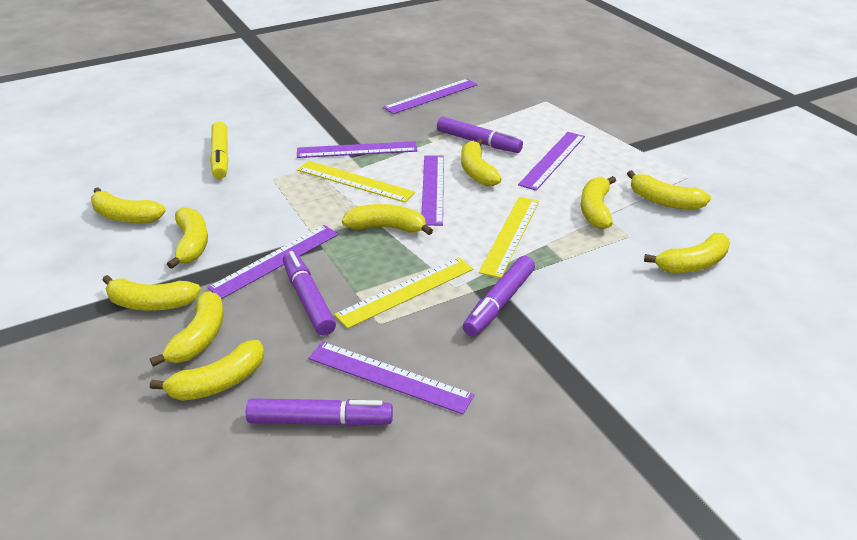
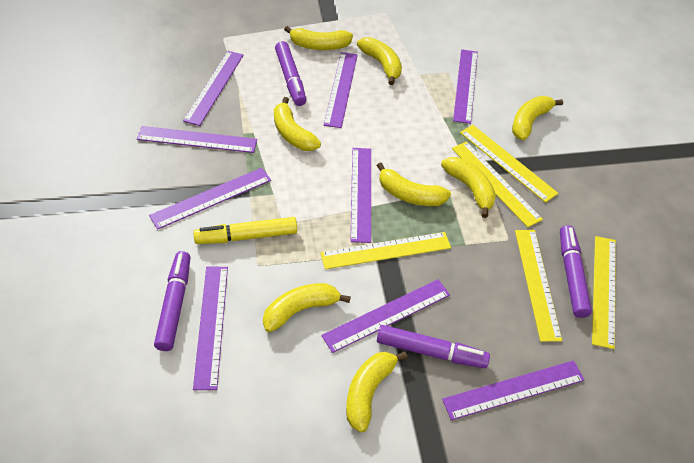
purple ruler: [207,225,339,299] [297,141,417,158] [308,342,474,415] [383,79,478,114] [422,155,444,226] [518,132,585,191] = 6 -> [137,126,257,153] [149,168,271,230] [183,51,244,126] [193,267,228,390] [321,279,450,353] [324,52,358,128] [351,148,371,243] [442,360,584,420] [453,49,478,124] = 9
yellow banana: [91,187,166,223] [102,275,201,311] [150,291,224,367] [150,340,264,401] [167,207,208,269] [342,204,433,235] [461,138,502,186] [581,176,616,229] [627,170,711,210] [644,233,730,273] = 10 -> [263,283,351,332] [274,97,321,151] [284,26,353,50] [346,351,408,432] [357,37,402,85] [376,162,451,206] [441,157,496,218] [512,96,563,140] = 8
yellow ruler: [297,161,415,202] [334,257,473,329] [479,197,539,278] = 3 -> [320,232,451,269] [452,141,543,228] [460,125,558,203] [515,230,562,342] [592,236,616,349] = 5

